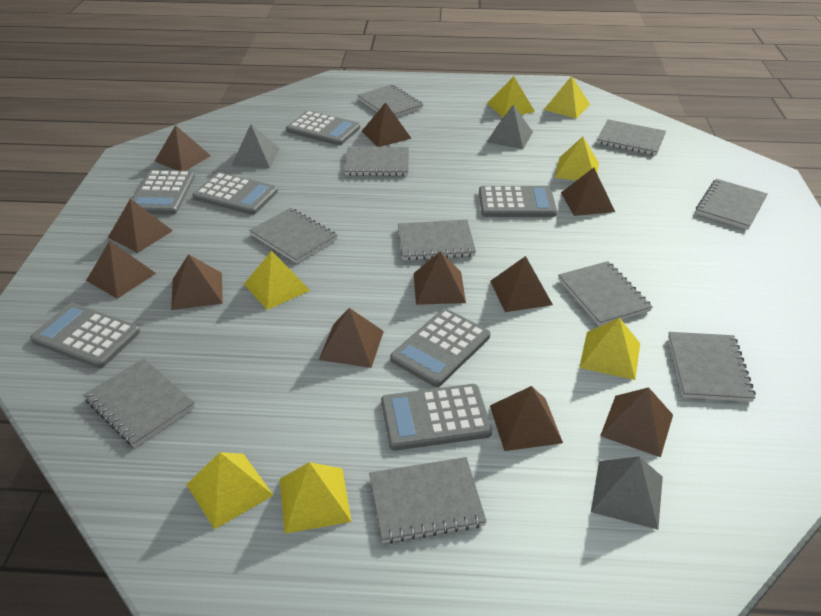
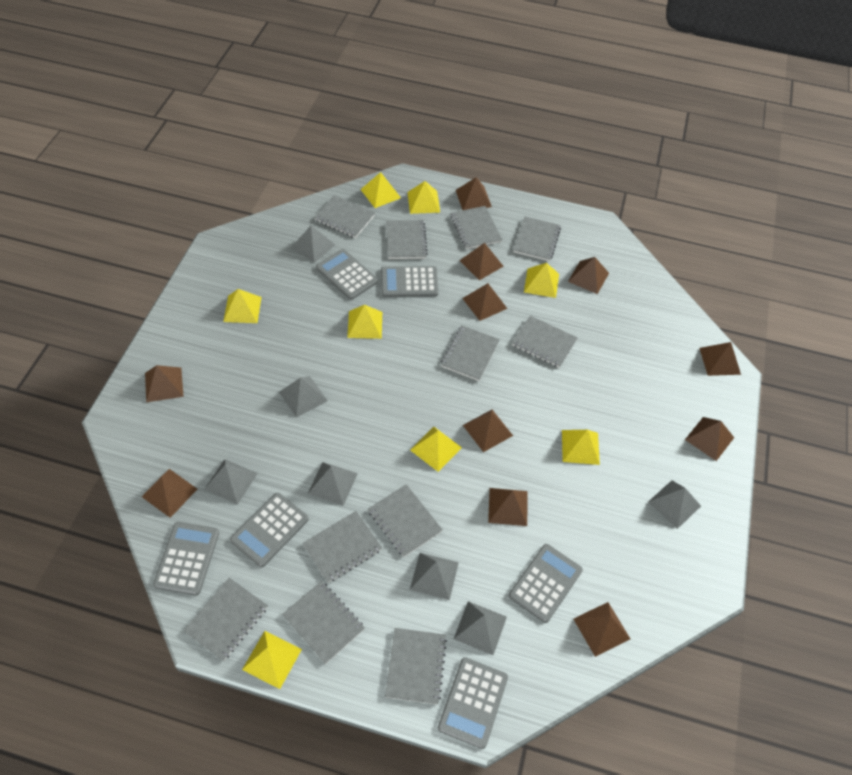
grey calculator: [30,303,140,368] [132,170,195,215] [192,172,278,215] [286,110,360,145] [381,384,492,451] [390,309,490,387] [479,186,557,217] = 7 -> [153,522,219,596] [230,493,309,567] [316,249,378,300] [381,266,439,297] [438,657,508,749] [509,544,583,623] = 6
grey notebook: [83,359,195,447] [249,208,338,263] [344,147,409,176] [357,84,423,117] [369,457,487,544] [398,220,476,260] [558,261,653,326] [597,119,666,155] [668,332,756,402] [696,179,768,230] = 10 -> [184,578,268,661] [282,581,365,664] [302,511,382,583] [314,195,375,238] [368,484,443,557] [385,628,447,704] [386,220,428,259] [441,325,500,381] [451,206,502,249] [512,316,577,368] [514,216,561,261] = 11
grey pyramid: [231,124,280,168] [487,105,533,149] [591,456,663,530] = 3 -> [204,459,258,505] [279,376,328,418] [291,225,335,263] [308,462,358,506] [410,553,459,600] [454,601,507,655] [648,480,701,529] = 7
yellow pyramid: [186,452,274,529] [244,251,311,310] [280,462,351,534] [487,76,535,117] [544,76,590,119] [555,137,599,181] [579,318,640,380] = 7 -> [223,289,262,323] [242,631,302,689] [347,305,382,339] [360,172,401,208] [407,181,440,214] [410,427,462,472] [524,263,559,298] [562,430,600,465] = 8

